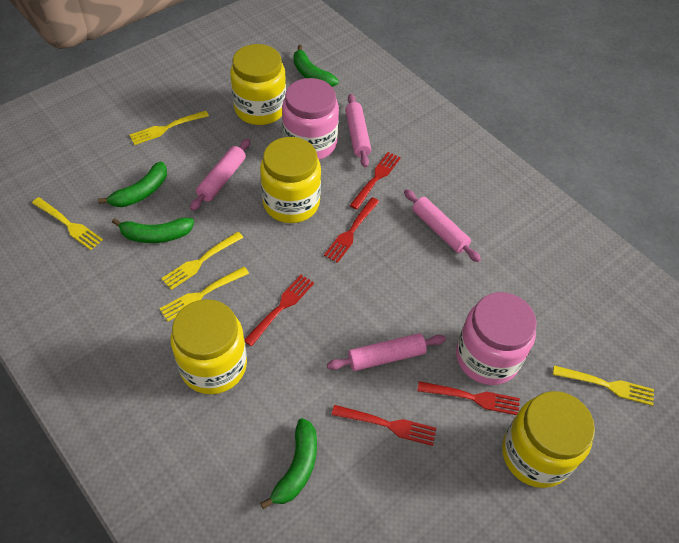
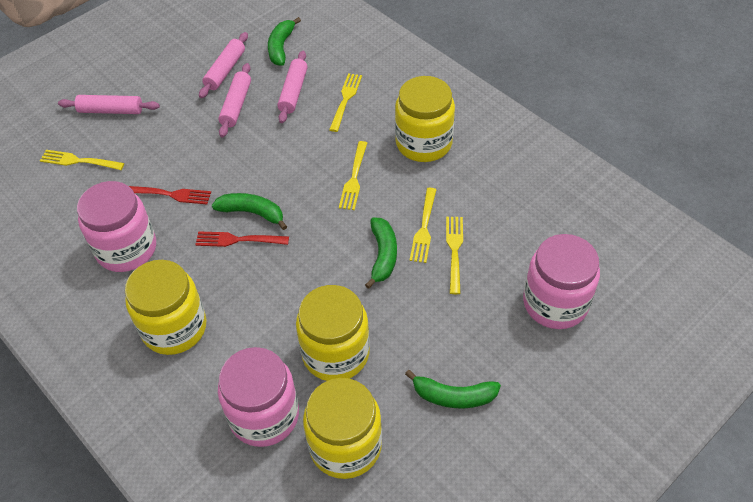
pink jar: [282,78,339,160] [456,292,537,385] = 2 -> [77,181,156,272] [218,347,299,447] [523,234,600,329] = 3
red fork: [245,275,314,346] [324,198,379,263] [332,405,436,446] [350,152,401,210] [417,381,520,415] = 5 -> [129,186,211,204] [195,231,289,247] = 2

